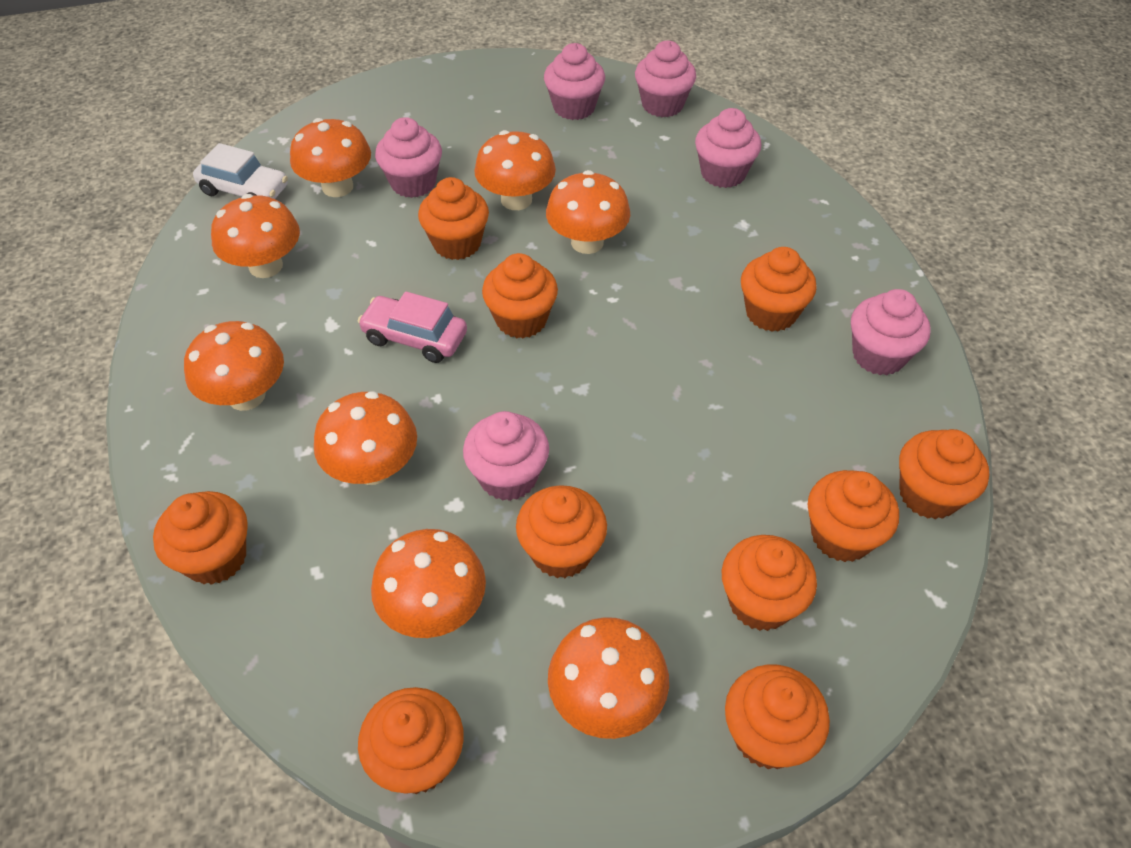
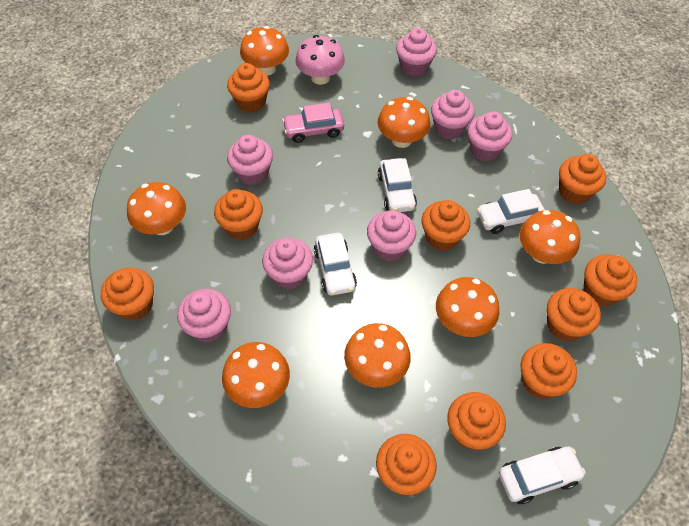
orange mushroom: [184,321,284,411] [211,194,300,278] [290,118,371,197] [314,391,417,485] [371,529,486,638] [474,130,556,210] [546,170,630,254] [548,617,669,739] = 8 -> [127,182,186,235] [222,342,290,408] [240,26,289,76] [344,323,411,388] [377,97,430,148] [436,277,499,337] [519,210,580,264] = 7
pink cupcake: [375,117,442,198] [463,411,549,501] [544,43,605,120] [635,41,696,117] [695,108,761,188] [851,289,931,375] = 6 -> [177,289,231,343] [227,135,273,185] [262,238,313,290] [367,210,416,261] [396,28,437,77] [431,90,475,139] [468,111,512,161] = 7
pink mushroom: none = 0 -> [295,35,345,85] = 1
white car: [193,143,288,199] = 1 -> [314,233,357,296] [378,158,417,212] [477,189,545,234] [499,447,586,504] = 4

